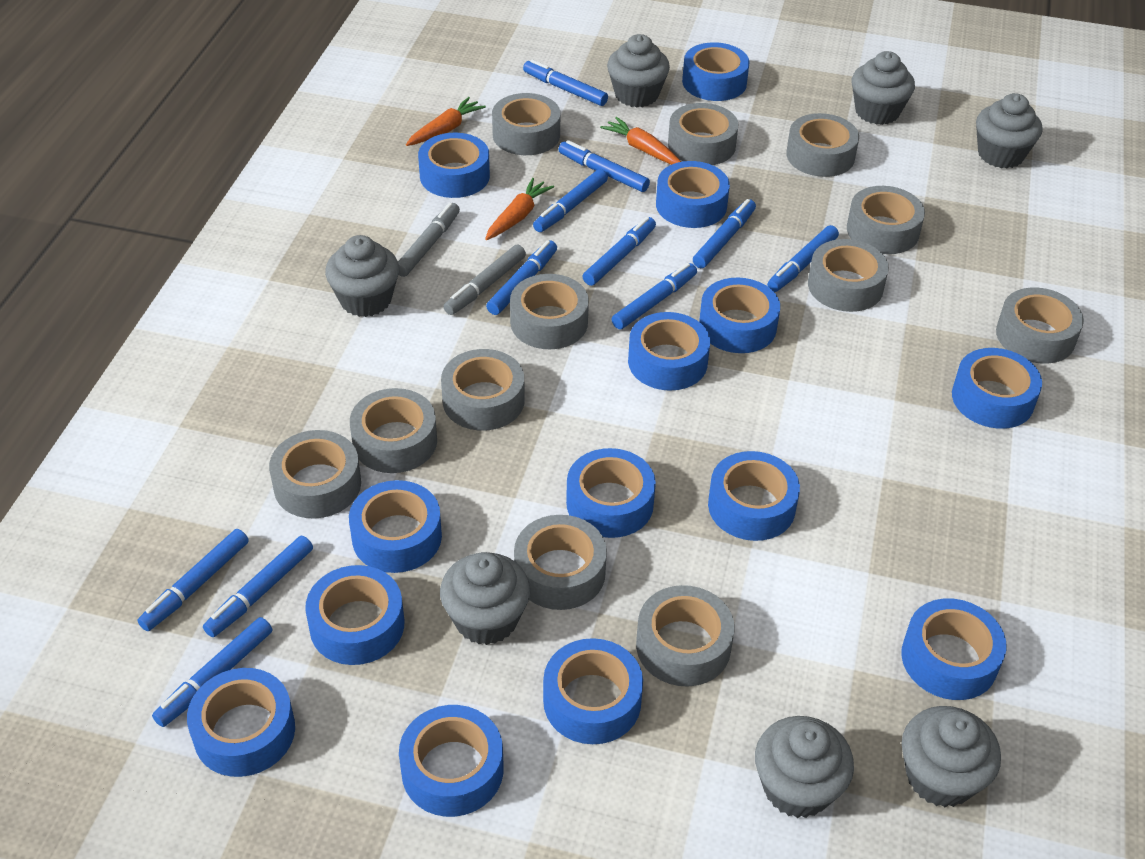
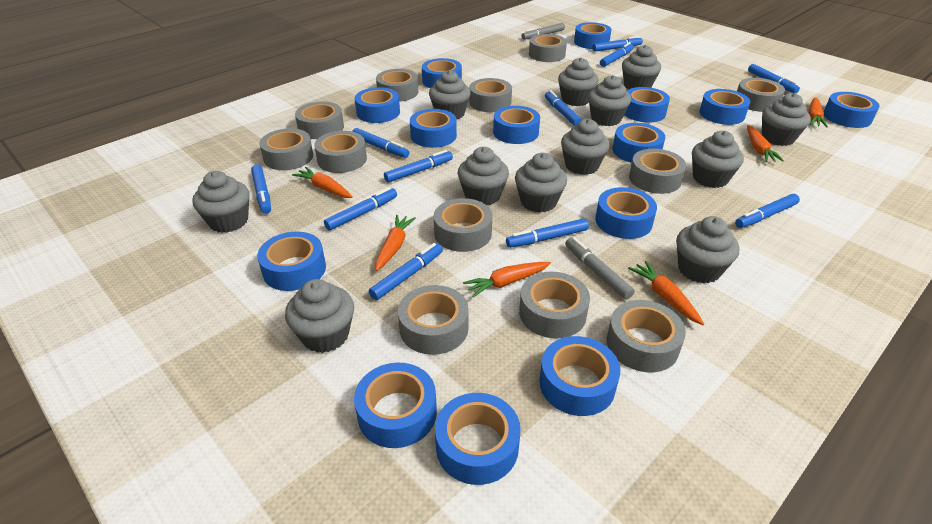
grey cupcake: [325,235,399,317] [440,552,530,645] [607,34,670,107] [755,716,854,818] [852,51,915,125] [902,706,1001,807] [976,93,1042,168] = 7 -> [192,171,250,233] [285,279,354,353] [429,70,471,120] [458,147,509,205] [515,153,567,213] [558,57,599,106] [561,119,610,175] [588,75,631,126] [622,45,661,89] [676,216,739,283] [692,131,744,188] [762,93,811,146] = 12
orange carrot: [406,97,486,146] [485,178,554,240] [600,117,681,165] = 3 -> [292,167,353,198] [376,215,416,271] [463,262,551,298] [628,261,704,325] [747,125,784,162] [808,97,828,127] = 6

